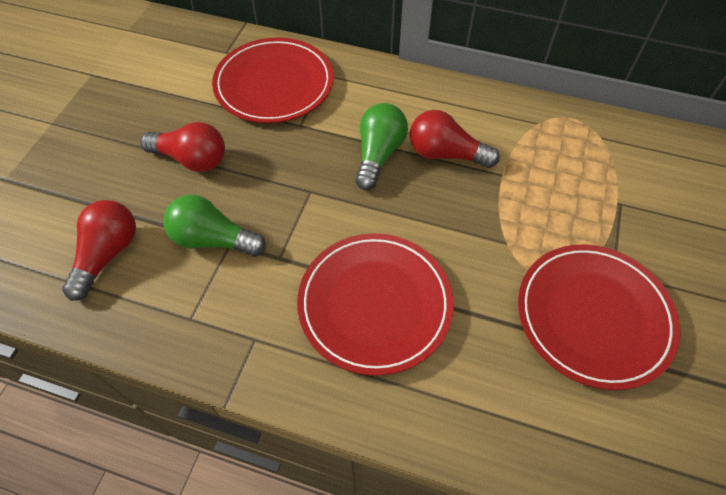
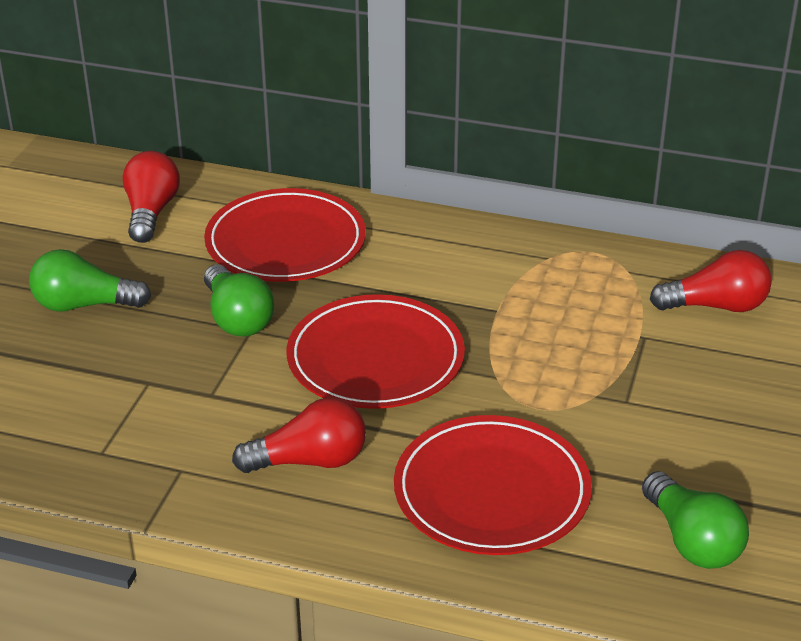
green light bulb: [163,195,266,257] [355,103,408,190] = 2 -> [29,249,151,312] [204,264,274,336] [642,471,749,569] = 3

